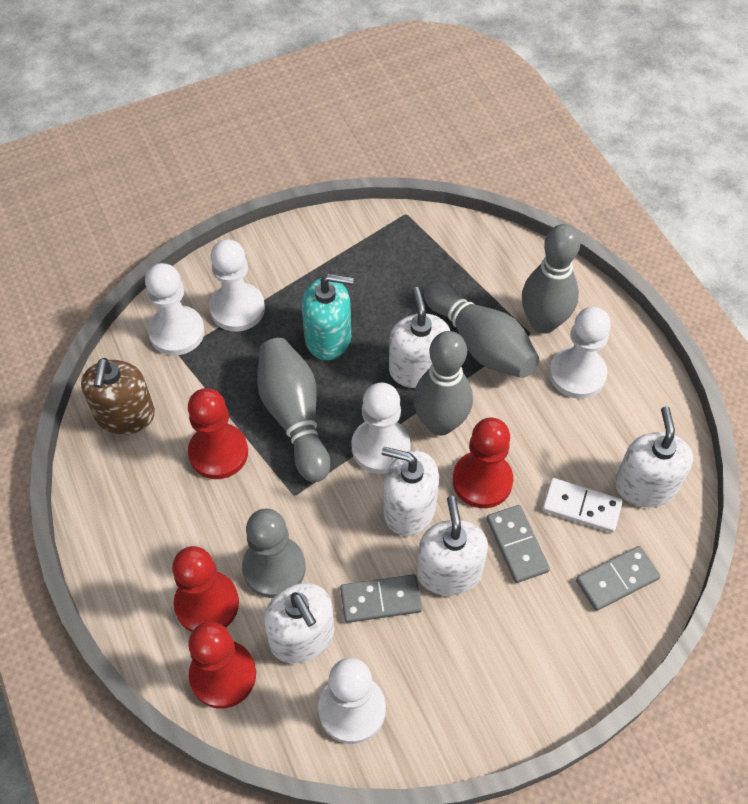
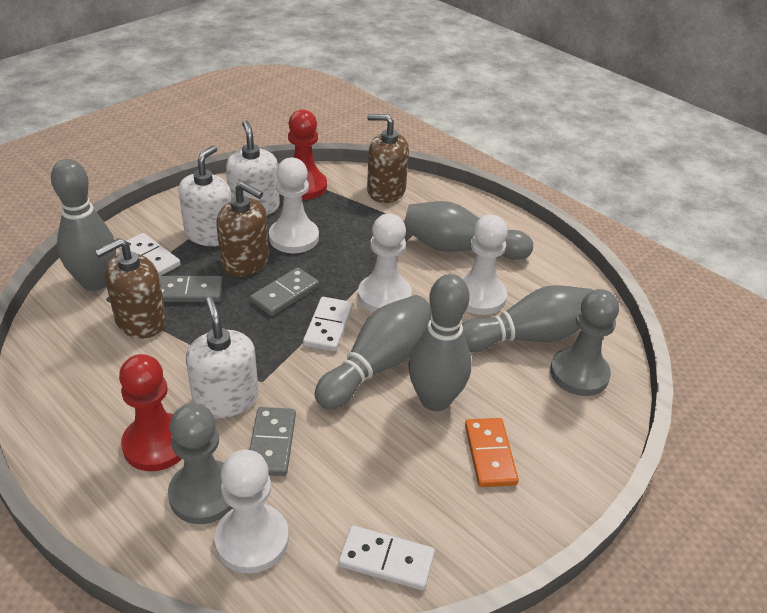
brown soap dispenser: [81,358,155,435] = 1 -> [95,238,166,338] [216,182,269,277] [367,114,409,203] = 3
grey bowling pin: [257,338,330,482] [413,331,473,436] [424,280,539,378] [522,224,580,334] = 4 -> [51,159,116,291] [315,295,432,410] [404,201,533,260] [409,274,471,411] [462,285,593,352] = 5
grey pawn: [242,509,306,598] = 1 -> [168,403,233,524] [550,289,619,396] = 2
orange domino: none = 0 -> [465,418,519,487] = 1
red pawn: [172,546,239,632] [188,388,248,479] [188,621,256,709] [453,418,513,508] = 4 -> [119,354,182,471] [288,109,327,200] = 2
turquoise soap dispenser: [302,274,354,360] = 1 -> none = 0
white domino: [542,478,623,533] = 1 -> [119,233,181,276] [303,297,353,352] [338,525,435,590] = 3
white pawn: [145,263,205,355] [209,239,265,332] [318,658,386,744] [351,383,411,474] [549,307,611,399] = 5 -> [215,450,289,574] [269,158,319,253] [358,214,412,312] [461,215,508,315] = 4
white soap dispenser: [264,583,334,663] [382,447,439,536] [389,287,450,388] [417,496,488,596] [615,406,693,507] = 5 -> [178,145,232,246] [186,297,259,418] [226,120,280,215] = 3

